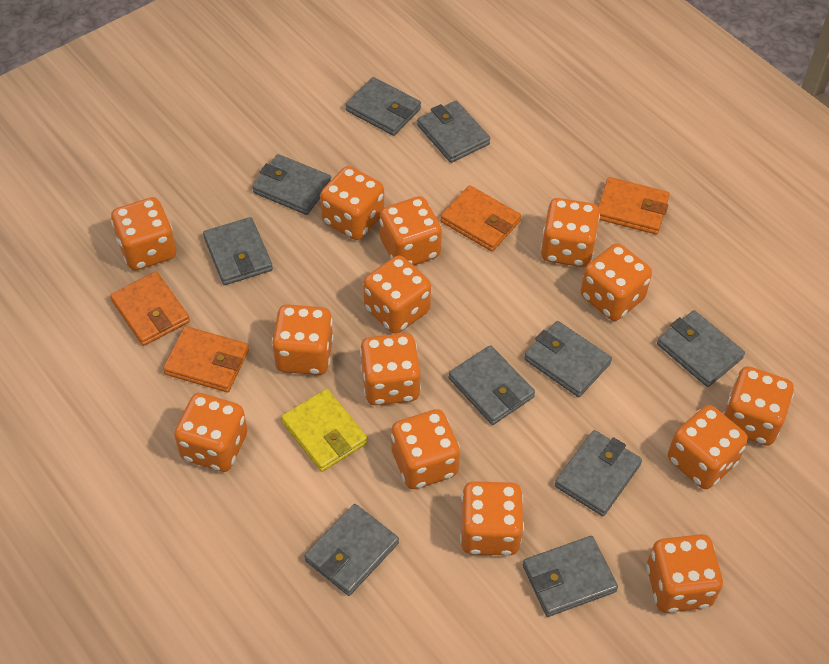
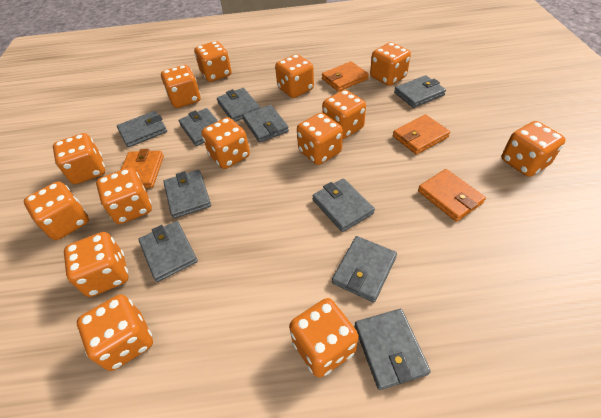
yellow wallet: [281,389,368,472] = 1 -> none = 0

